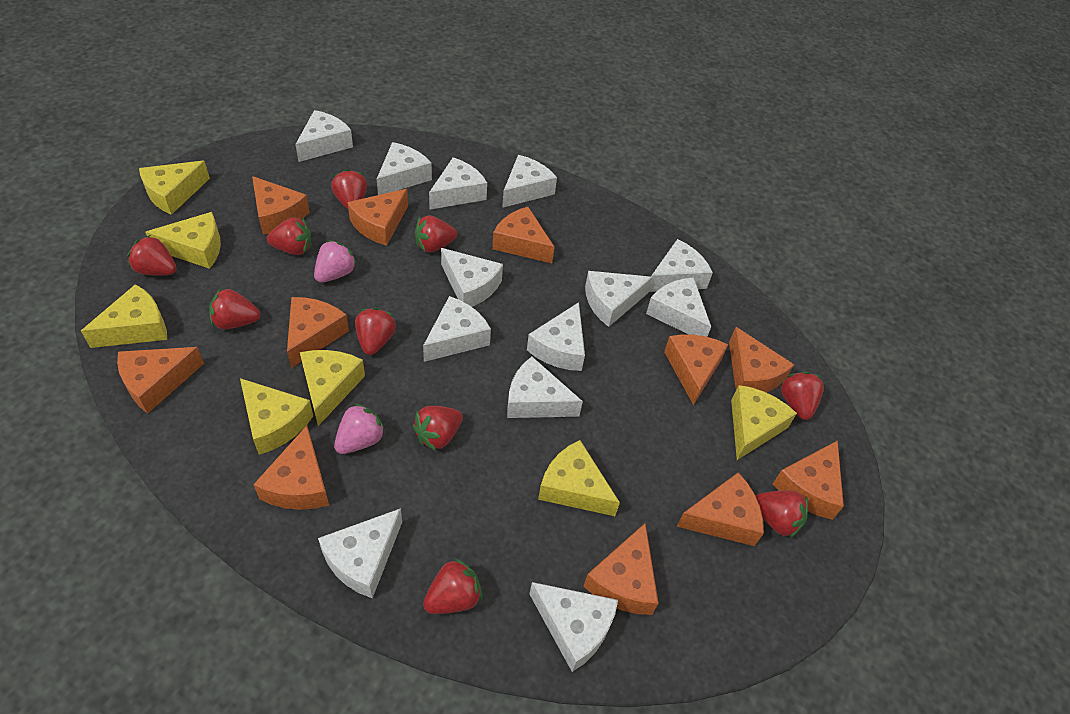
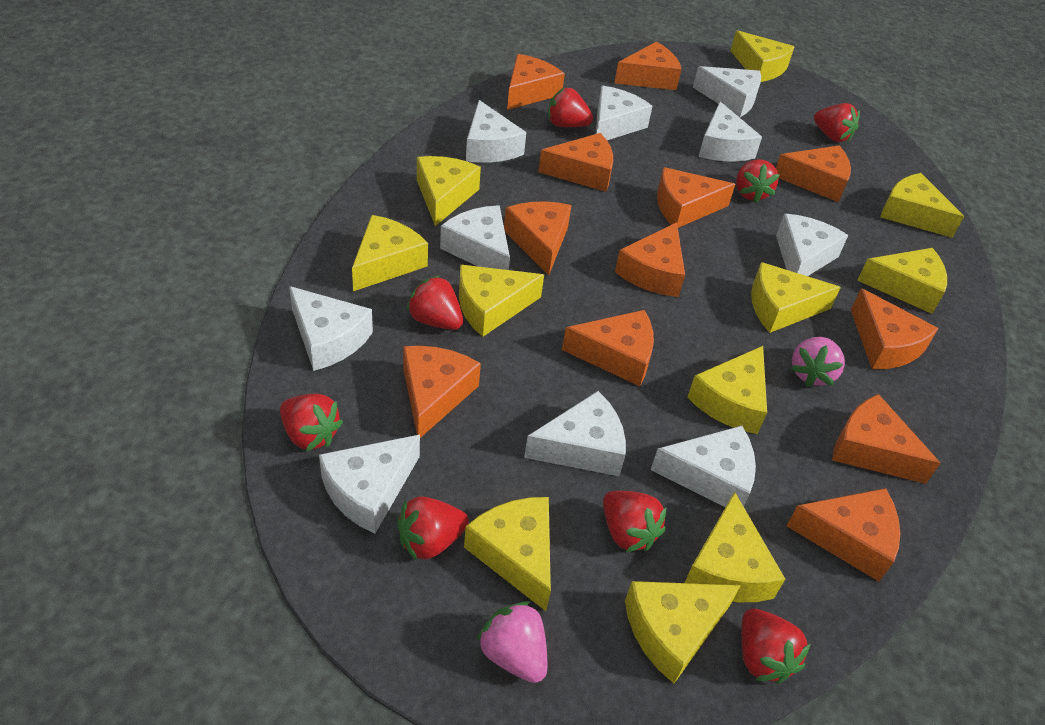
orange cheese: [117,347,204,413] [252,176,310,235] [253,426,329,510] [287,297,349,368] [347,189,408,246] [492,207,554,263] [584,523,658,615] [664,334,728,405] [676,472,764,546] [729,327,794,392] [773,440,844,520] = 11 -> [403,346,481,438] [504,201,572,275] [507,54,565,110] [538,133,613,192] [562,310,654,386] [615,42,682,90] [615,222,685,297] [657,167,735,228] [776,145,851,202] [786,488,900,582] [832,394,941,484] [851,288,939,369] = 12
red strawberry: [127,235,177,276] [209,288,260,329] [267,217,311,255] [331,169,367,209] [355,308,396,355] [413,406,463,451] [415,216,457,253] [423,558,482,614] [756,490,808,538] [781,372,824,420] = 10 -> [280,394,343,451] [397,496,469,561] [406,275,463,330] [548,87,593,127] [603,491,667,552] [736,159,779,203] [741,609,811,684] [814,103,860,142] = 8
white cheese: [295,110,353,162] [318,508,402,598] [377,142,432,195] [423,296,491,362] [429,157,487,210] [441,248,503,307] [502,155,557,208] [507,357,583,418] [527,302,585,371] [529,582,618,672] [585,271,653,327] [646,277,711,337] [649,239,713,292] = 13 -> [289,286,373,371] [319,435,420,534] [440,205,510,270] [466,100,526,163] [524,391,626,476] [596,86,652,140] [651,426,756,507] [693,66,761,117] [699,102,762,162] [776,214,848,276] = 10
yellow cheese: [81,284,167,348] [139,161,210,215] [145,212,221,269] [240,378,313,455] [300,350,365,426] [538,440,620,516] [731,385,797,460] = 7 -> [352,215,428,291] [417,156,481,226] [459,265,544,337] [464,497,551,611] [625,581,741,683] [685,492,785,602] [687,346,767,434] [731,30,794,82] [751,262,841,333] [857,248,947,314] [880,173,964,238] = 11

